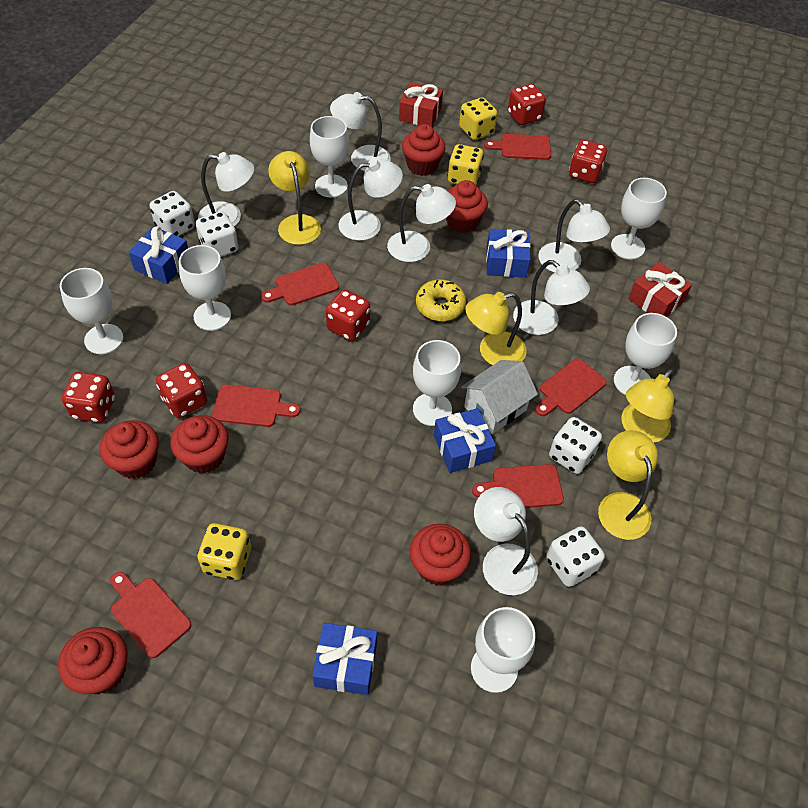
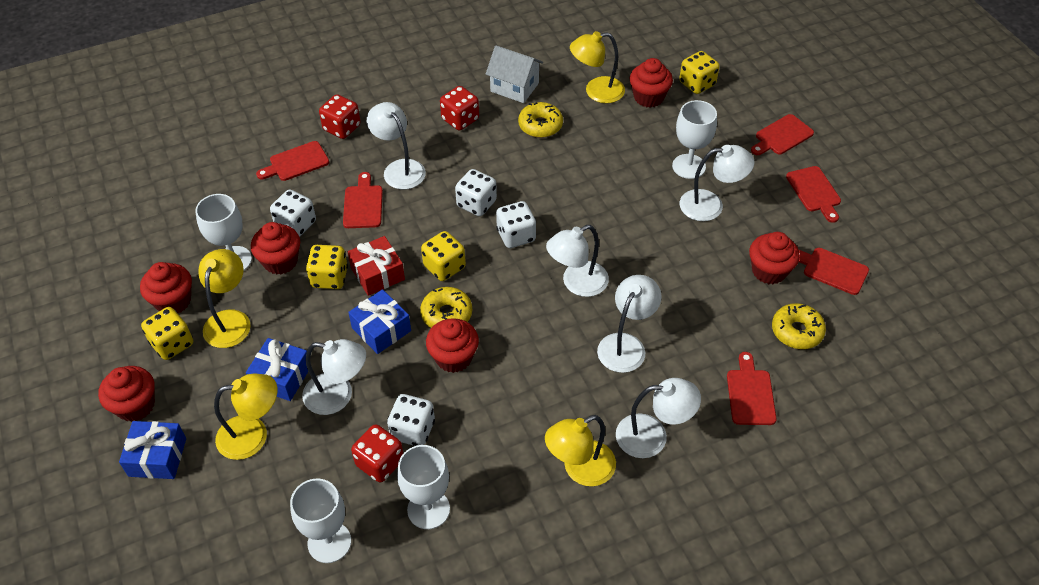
blue gift: [129,226,188,284] [312,623,377,695] [434,408,496,473] [486,229,530,278] = 4 -> [119,421,186,479] [246,338,308,401] [348,289,411,354] = 3
red dice: [62,372,115,423] [156,363,207,418] [326,290,370,341] [508,84,546,125] [569,140,607,183] = 5 -> [319,94,361,139] [351,424,403,482] [440,86,479,131] = 3
red gift: [399,82,443,127] [628,262,692,317] = 2 -> [348,236,405,296] = 1
white goblet: [60,268,123,354] [179,245,231,331] [310,116,349,198] [413,340,461,426] [471,607,535,693] [611,178,667,259] [614,313,677,395] = 7 -> [195,194,252,271] [290,478,351,563] [397,445,450,529] [672,100,717,179] = 4
white lamp: [198,152,254,226] [330,92,391,171] [338,159,403,241] [387,184,456,262] [474,487,538,595] [513,260,590,335] [538,199,610,273] = 7 -> [302,339,366,415] [367,102,426,189] [546,225,609,297] [597,275,662,373] [616,378,701,458] [680,145,755,221] = 6
yellow dice: [197,523,251,580] [447,144,484,185] [459,97,498,140] = 3 -> [141,307,193,360] [306,245,348,289] [421,231,466,281] [679,51,720,94] = 4
yellow donut: [416,280,466,321] = 1 -> [420,287,472,328] [518,102,563,138] [772,303,826,349] = 3

